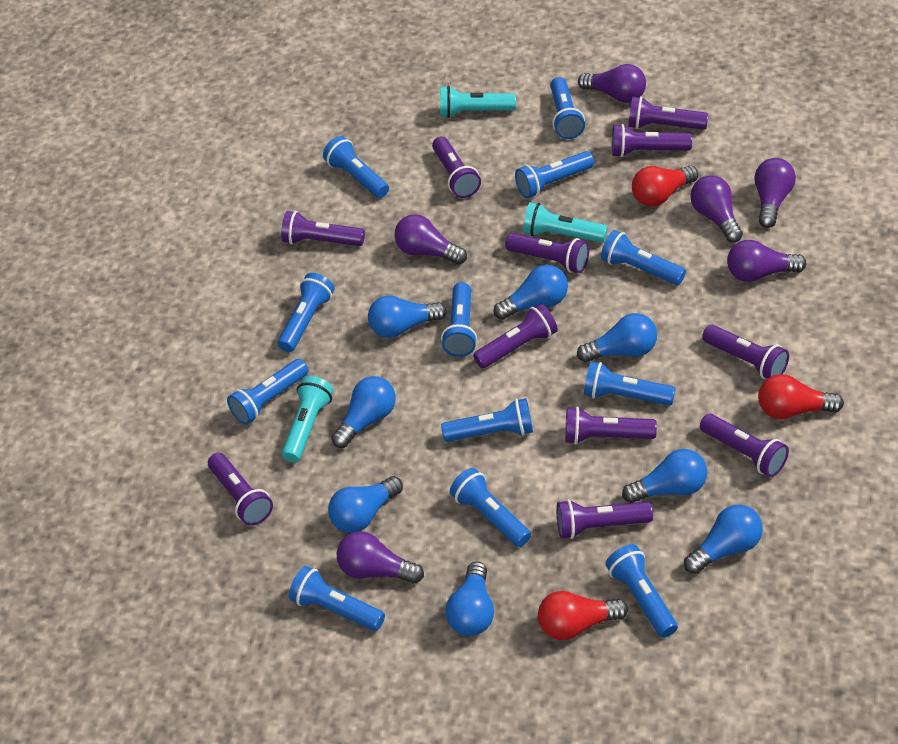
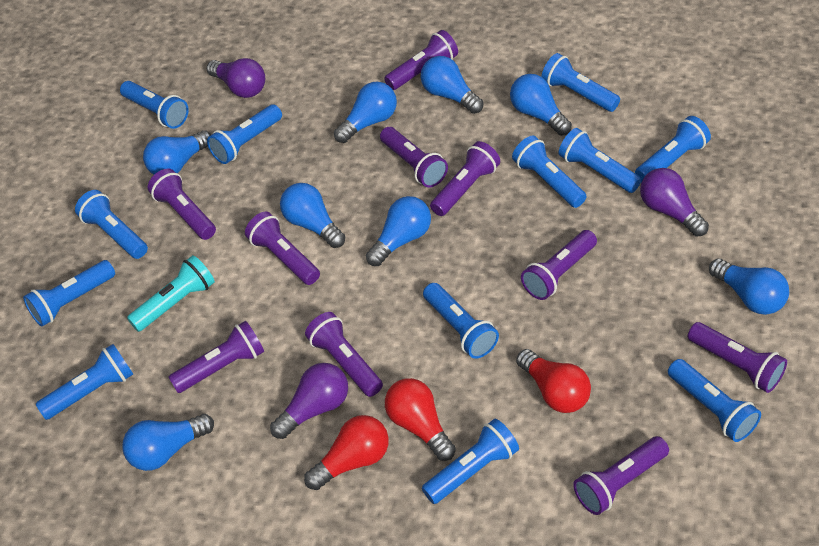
purple flashlight: [208,453,273,526] [281,211,365,246] [432,137,481,198] [473,303,558,368] [505,233,589,273] [557,499,653,539] [565,406,657,445] [612,124,692,157] [628,96,708,130] [700,414,789,477] [702,325,789,379] = 11 -> [148,169,216,240] [168,321,264,393] [245,212,320,285] [305,312,383,397] [380,127,448,188] [384,30,458,90] [430,141,500,216] [521,230,597,300] [573,436,669,515] [688,322,787,393] = 10
purple light bulb: [336,531,424,584] [394,214,467,265] [578,64,646,103] [690,175,743,243] [727,240,807,282] [754,158,796,228] = 6 -> [207,58,265,98] [270,363,348,439] [640,168,709,237] = 3
turquoise flashlight: [282,376,334,462] [440,86,516,118] [523,202,608,243] = 3 -> [127,255,215,332] = 1

